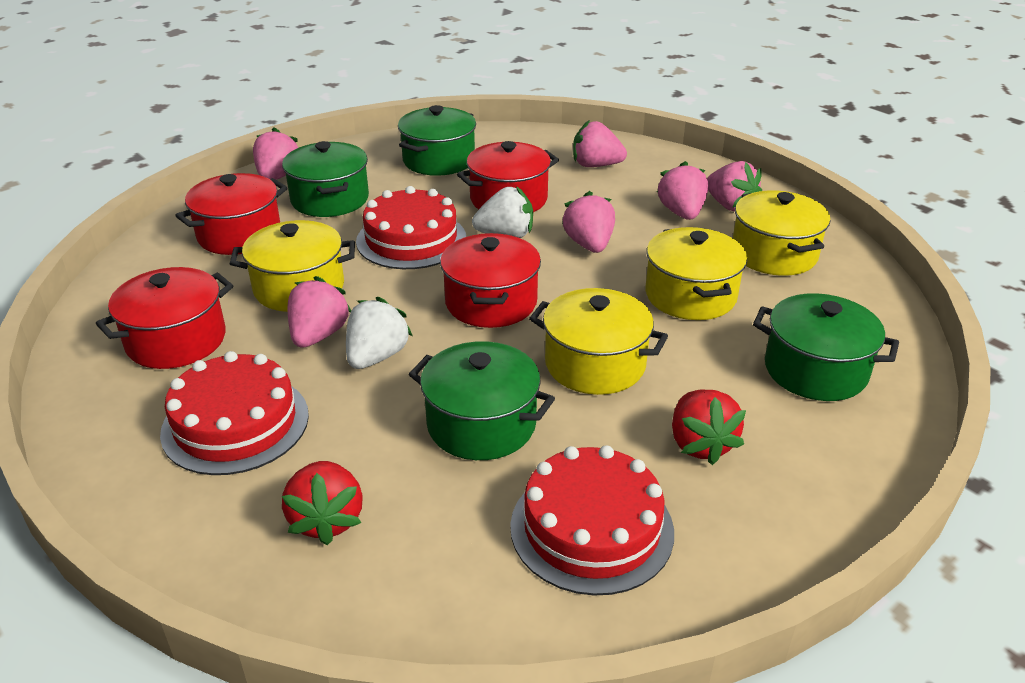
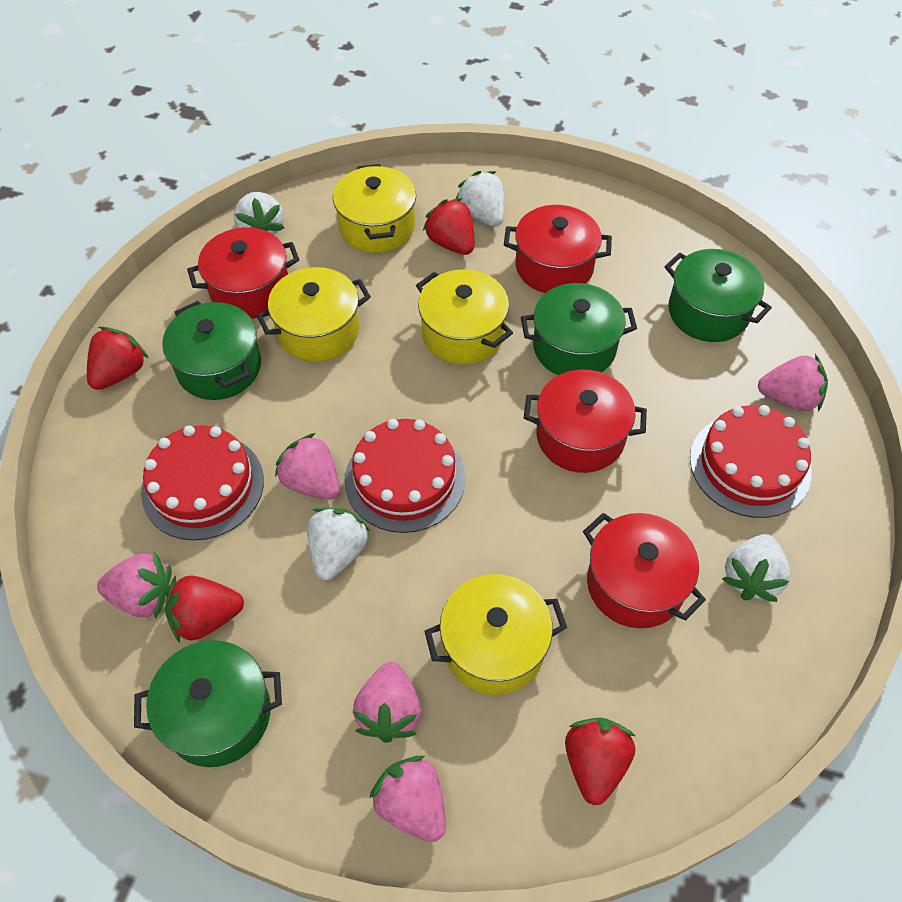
pink strawberry: [253,127,298,180] [288,276,351,348] [562,191,615,253] [573,120,627,167] [657,161,708,220] [707,161,762,212] = 6 -> [97,552,172,619] [275,433,340,500] [353,662,421,743] [369,756,446,842] [758,354,828,411] = 5
red strawberry: [282,461,363,545] [672,390,746,465] = 2 -> [87,327,149,390] [165,575,244,643] [423,198,474,255] [565,718,635,805] = 4
white strawberry: [346,297,413,369] [472,186,533,238] = 2 -> [234,192,285,235] [307,508,370,580] [456,171,504,227] [722,534,791,602] = 4

